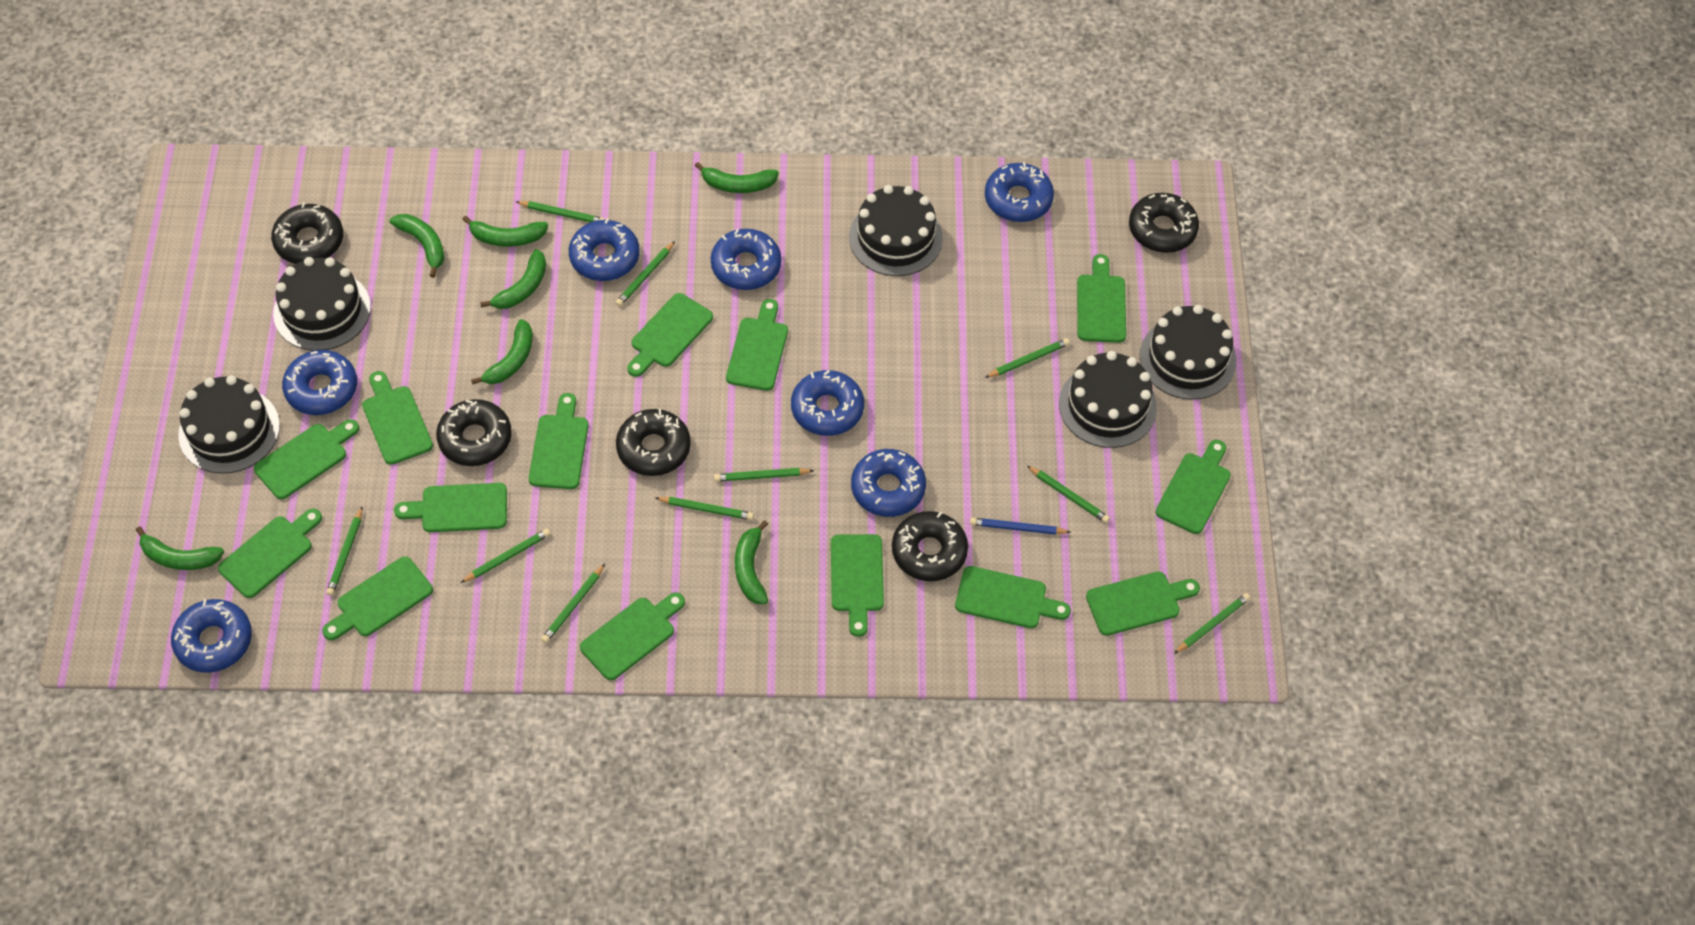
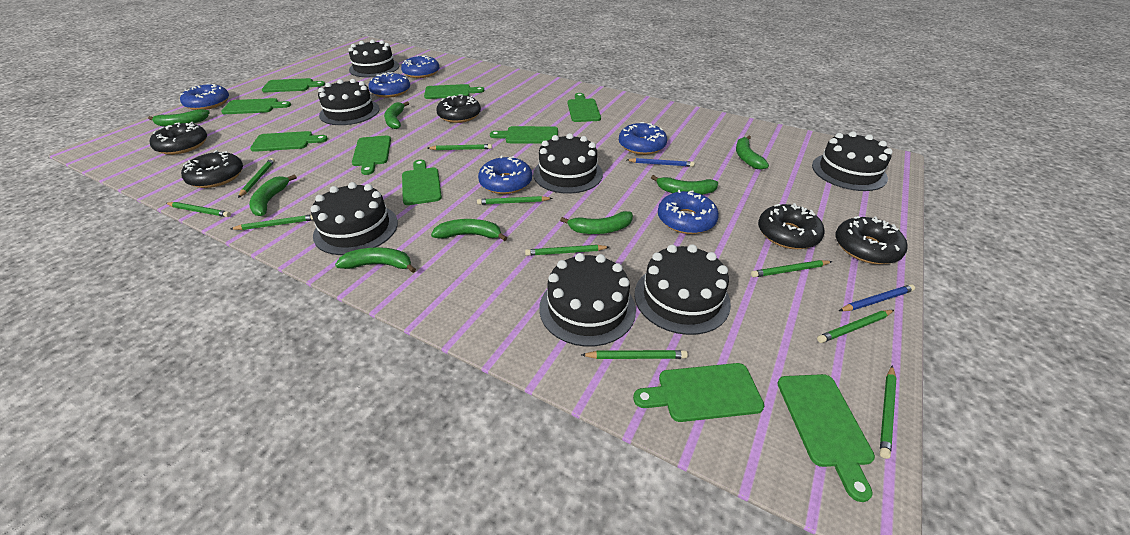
black cake: [178,375,280,474] [273,257,371,351] [849,185,943,276] [1059,351,1157,448] [1140,305,1236,400] = 5 -> [310,182,398,255] [318,79,380,125] [348,39,399,77] [533,133,603,194] [539,253,636,347] [634,244,731,335] [812,132,893,191] = 7
blue donut: [171,599,252,673] [282,350,357,415] [569,218,640,281] [711,229,781,290] [791,370,864,436] [851,449,926,517] [985,162,1054,222] = 7 -> [180,83,229,110] [368,72,410,98] [401,55,439,78] [478,156,532,194] [619,122,667,155] [658,190,719,234] = 6
blue pencil: [970,518,1071,535] = 1 -> [627,158,695,167] [839,284,915,311] = 2
green banana: [136,526,224,570] [390,214,444,278] [462,216,548,247] [471,319,533,385] [480,249,546,309] [695,162,779,193] [735,520,768,604] = 7 -> [148,109,210,127] [249,174,297,216] [335,247,416,273] [384,102,409,129] [431,219,507,241] [560,211,633,234] [651,175,718,195] [736,136,769,170] = 8
green cutting board: [218,509,322,598] [254,419,359,499] [322,557,433,640] [362,371,433,465] [394,483,507,532] [529,393,589,489] [580,592,685,680] [627,293,713,377] [726,299,788,391] [831,534,884,637] [955,566,1071,628] [1077,254,1126,343] [1086,572,1200,636] [1156,440,1231,534] = 14 -> [221,98,291,114] [250,131,328,152] [262,78,325,92] [352,136,391,175] [402,160,442,205] [424,84,484,99] [490,126,558,144] [568,93,601,122] [633,363,764,422] [777,374,875,502] = 10

